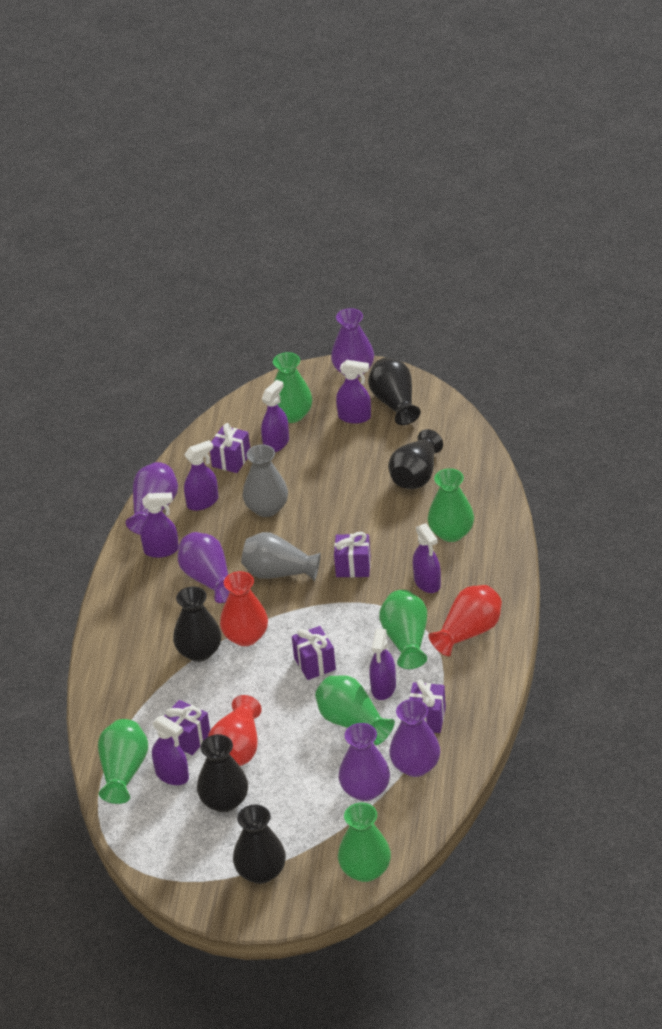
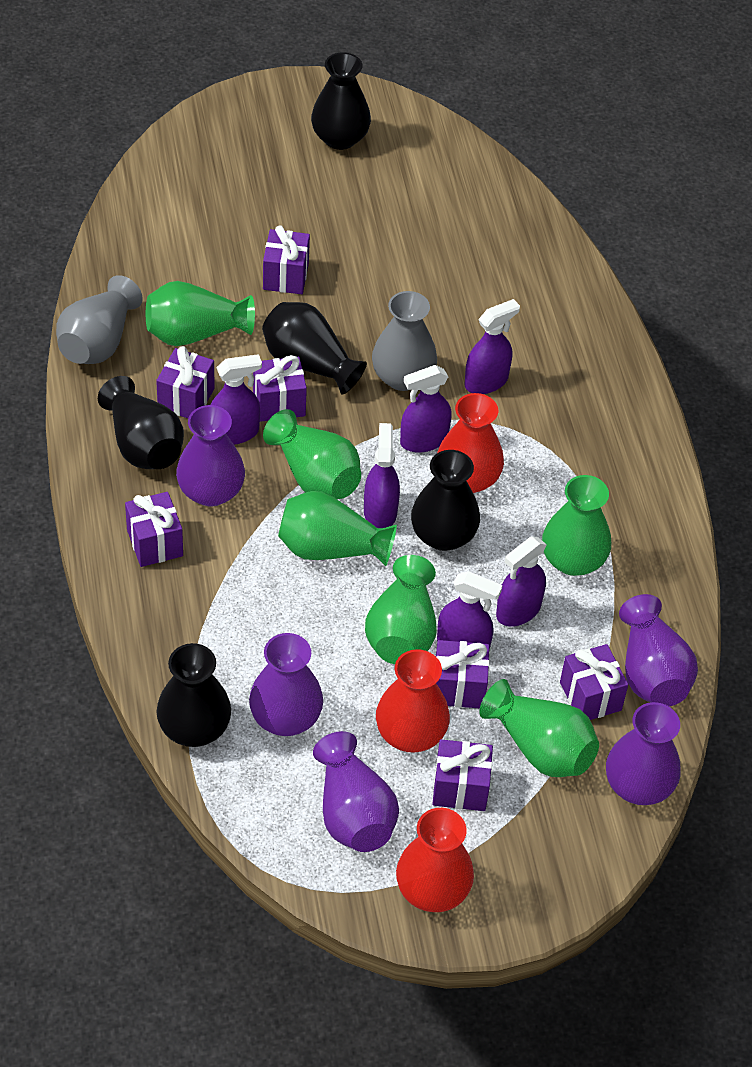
purple gift: [165,700,210,755] [210,423,250,473] [292,626,336,680] [334,532,371,577] [409,679,446,733] = 5 -> [125,492,183,567] [156,346,215,418] [253,355,307,422] [263,225,310,294] [433,739,493,811] [436,640,489,708] [560,644,628,720] = 7
purple spray bottle: [140,493,179,558] [152,715,189,785] [184,440,218,511] [261,380,289,452] [336,360,371,424] [369,629,396,700] [413,523,441,593] = 7 -> [211,354,262,445] [364,423,400,528] [400,365,452,453] [437,571,503,650] [465,299,520,394] [496,536,547,627] = 6

